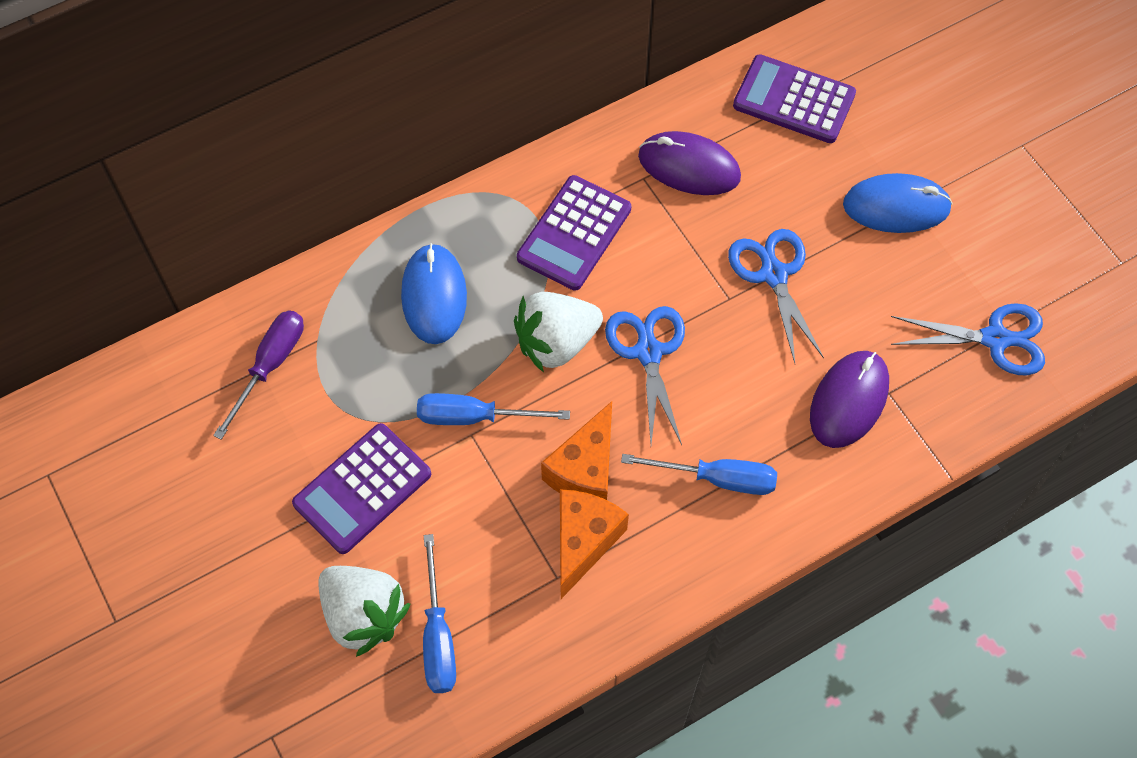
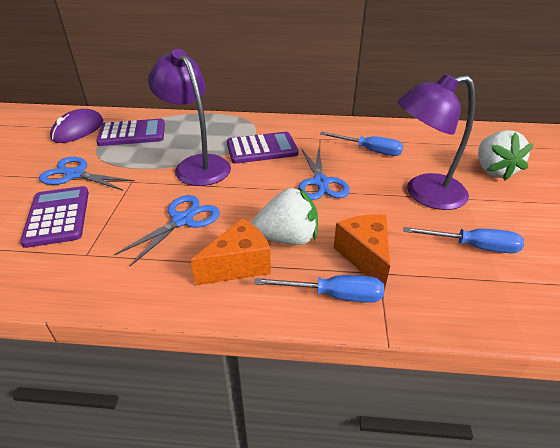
blue mouse: [401,243,467,344] [843,173,953,233] = 2 -> none = 0
purple lamp: none = 0 -> [148,49,231,186] [398,74,475,210] = 2
purple mouse: [638,131,741,195] [810,351,889,448] = 2 -> [50,109,103,143] = 1
purple screwdriver: [213,310,304,440] = 1 -> none = 0

